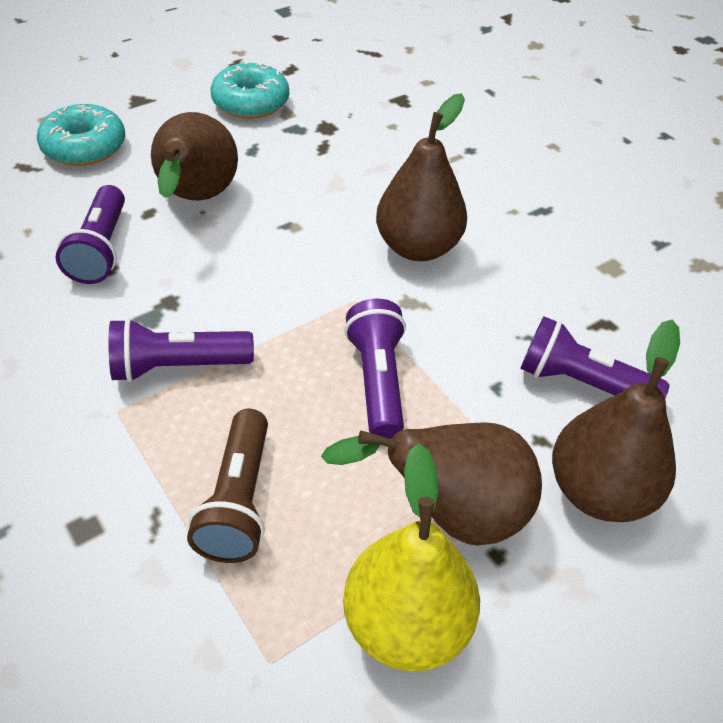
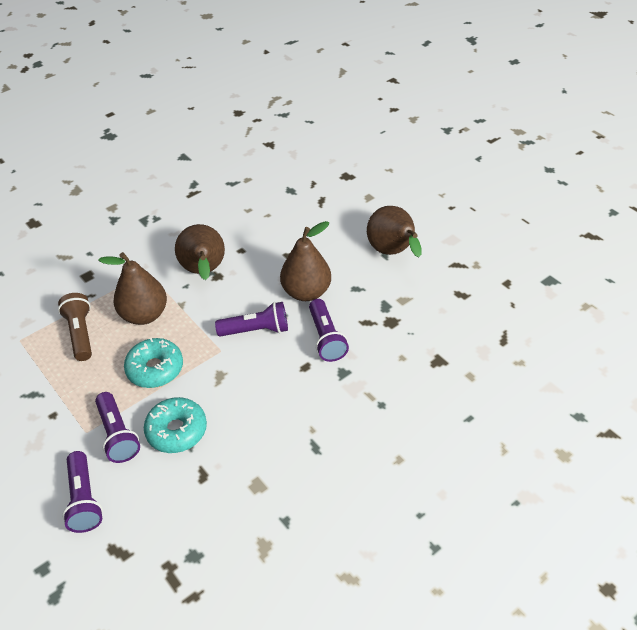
yellow pear: [343,443,480,671] = 1 -> none = 0

